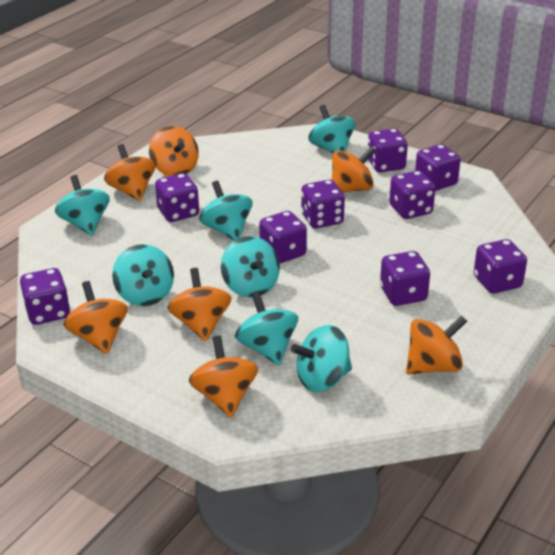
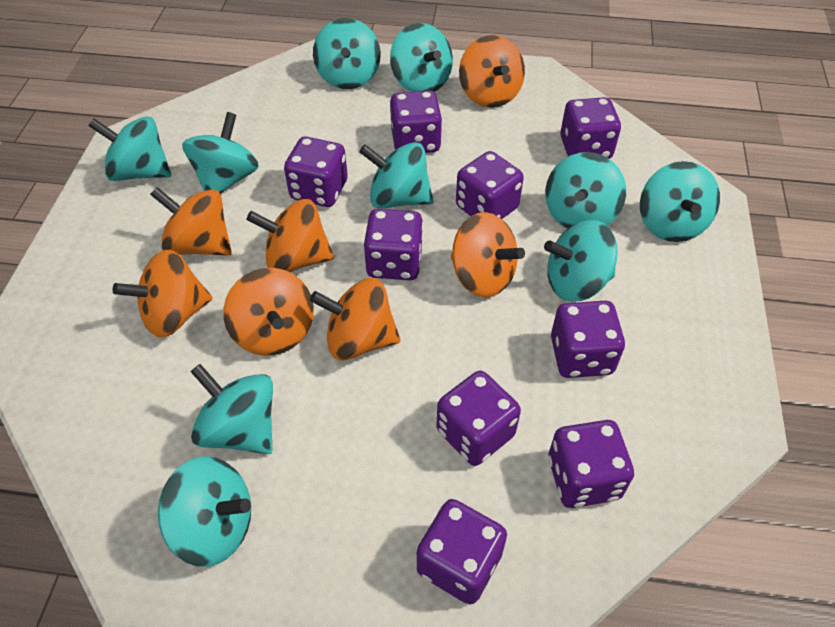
turquoise spinning top: [55,175,110,236] [112,244,174,306] [199,181,252,241] [221,236,280,297] [235,291,298,365] [291,325,352,392] [308,105,355,153] = 7 -> [88,116,171,181] [158,456,251,567] [182,112,259,194] [191,364,273,454] [313,18,381,89] [359,142,433,209] [390,23,453,92] [544,220,618,302] [545,152,626,229] [640,161,720,242] = 10

